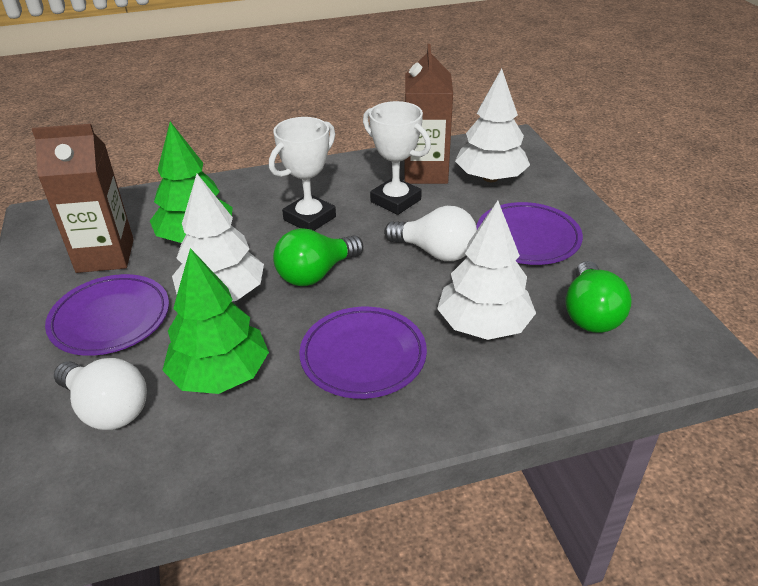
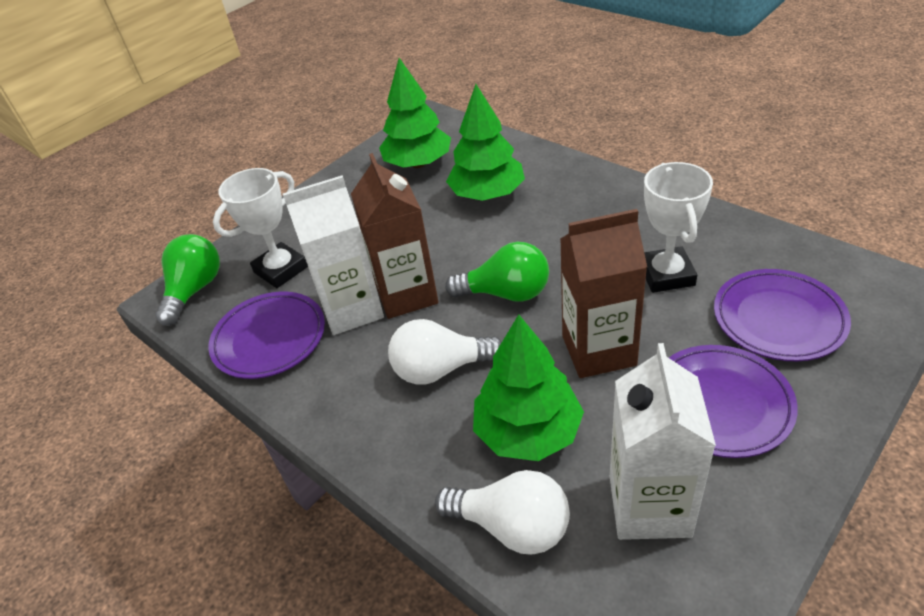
green tree: [150,122,233,243] [162,248,269,394] = 2 -> [379,58,451,168] [446,84,525,201] [473,315,584,461] = 3
white carton: none = 0 -> [283,175,384,335] [610,343,716,540] = 2
white tree: [172,174,264,302] [437,201,536,340] [455,68,530,182] = 3 -> none = 0

